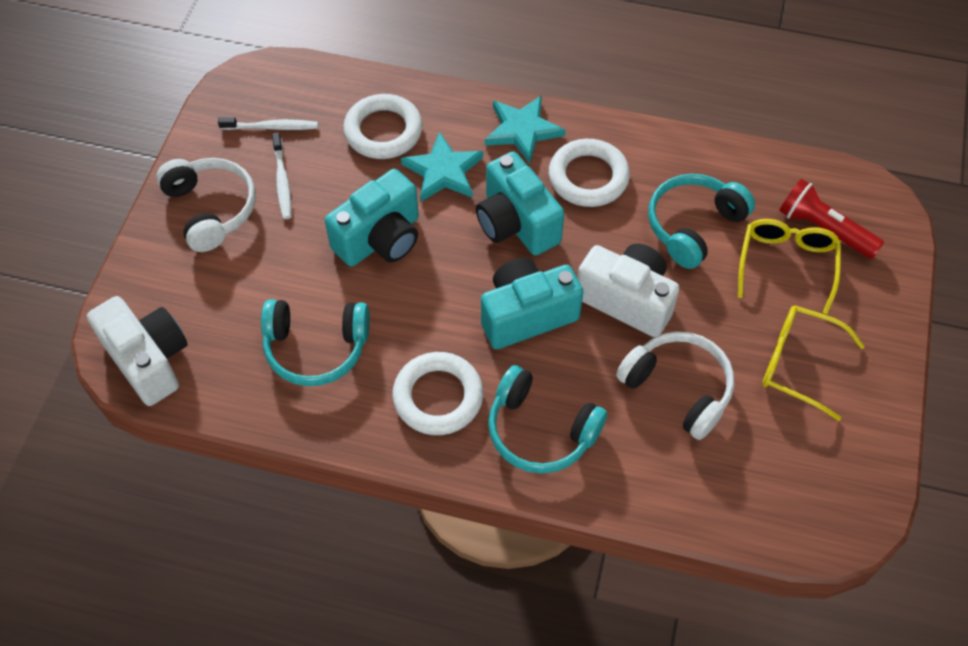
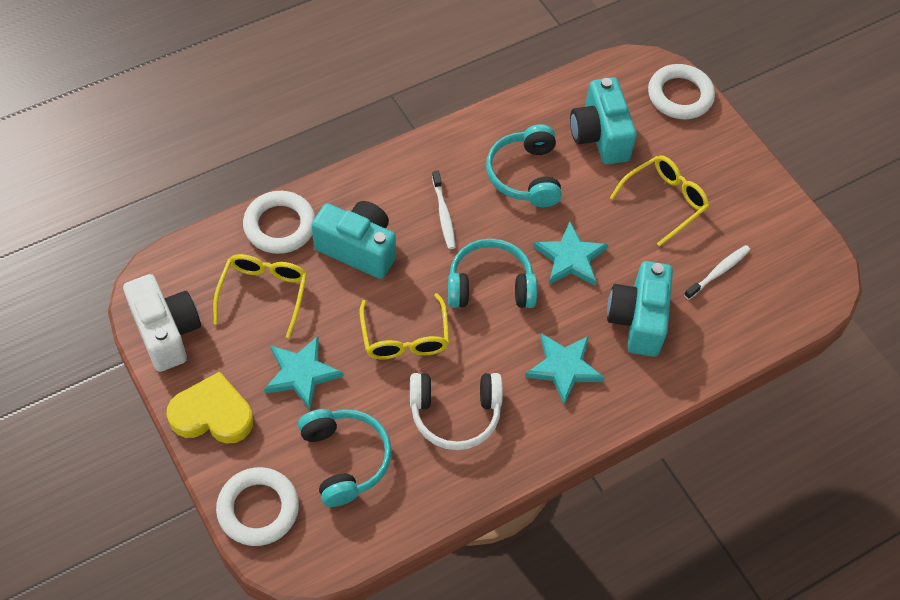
red flashlight: [779,179,884,259] = 1 -> none = 0
turquoise star: [401,132,483,202] [485,95,565,163] = 2 -> [264,336,343,410] [525,333,605,404] [533,222,608,286] = 3
white camera: [87,296,188,406] [577,244,680,337] = 2 -> [123,274,201,372] = 1
white headphones: [156,158,256,252] [616,331,734,440] = 2 -> [410,373,503,450] = 1
yellow glasses: [738,219,841,315] [762,305,865,421] = 2 -> [213,254,307,338] [360,293,449,359] [610,155,709,247] = 3
yellow heart: none = 0 -> [167,371,253,444] = 1

